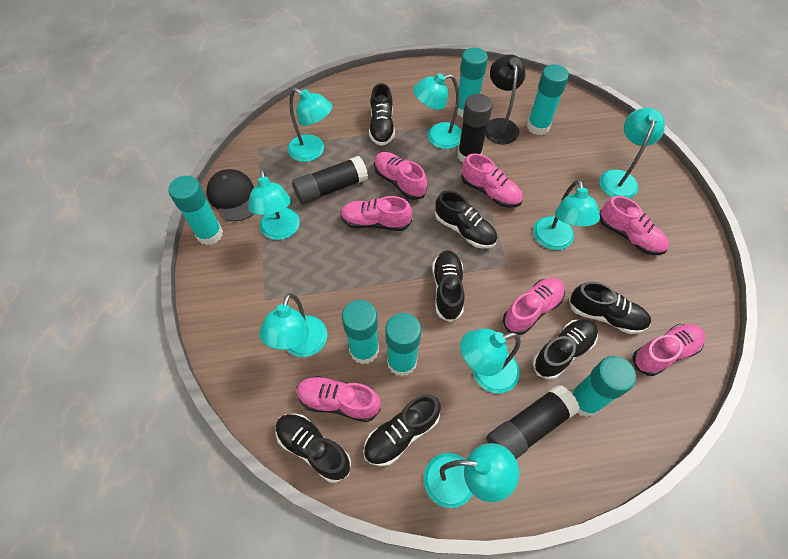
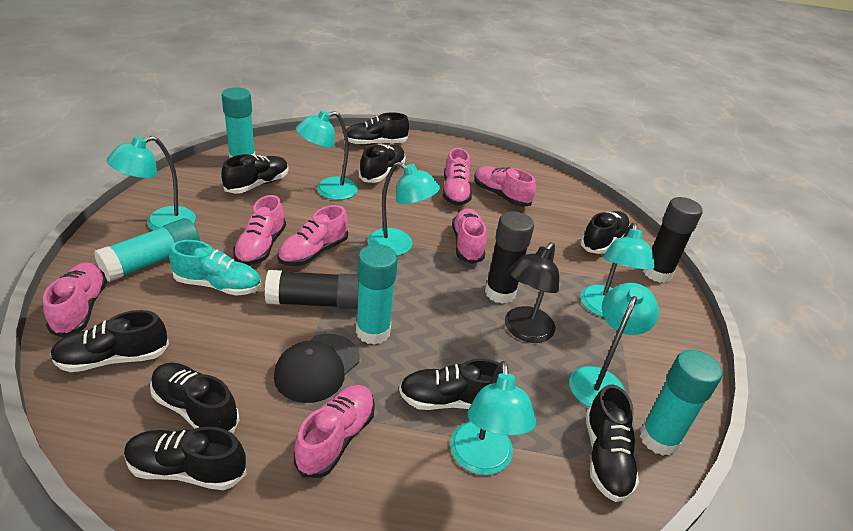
black shoe: [276,414,351,483] [363,394,441,466] [369,83,395,146] [432,250,465,322] [435,191,497,249] [533,319,598,380] [569,282,651,334] = 7 -> [50,310,169,372] [124,426,246,490] [150,363,239,434] [221,154,289,194] [346,112,409,145] [359,144,406,183] [399,359,502,410] [580,211,630,254] [586,384,639,502] = 9
turquoise glue stick: [169,176,223,245] [342,300,379,364] [385,313,421,377] [457,47,488,117] [527,64,569,135] [571,356,636,417] = 6 -> [94,218,200,282] [222,87,255,158] [356,244,398,345] [640,350,722,456] = 4
turquoise lamp: [248,169,300,240] [259,293,327,357] [288,88,332,162] [413,73,462,149] [424,443,519,508] [460,329,520,394] [533,179,600,250] [599,108,665,198] = 8 -> [107,136,196,230] [295,110,358,200] [367,162,440,256] [450,361,536,475] [569,283,659,407] [580,223,655,317] = 6
turquoise shoe: none = 0 -> [169,240,261,296] = 1

